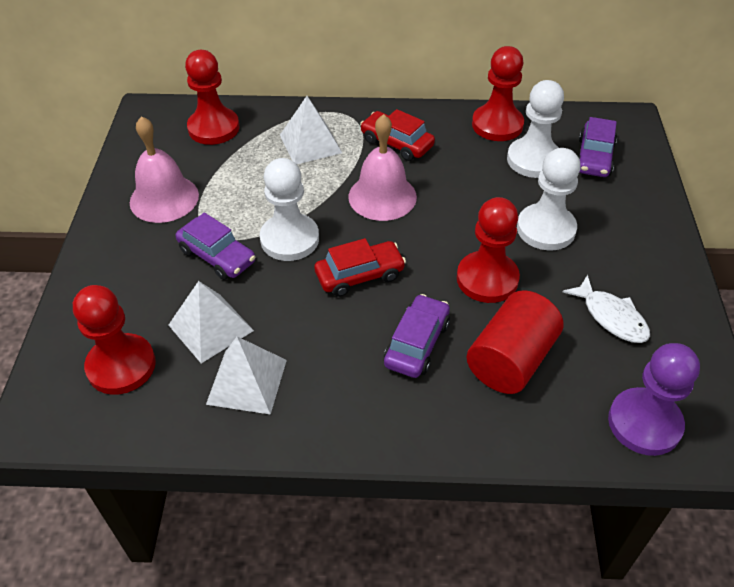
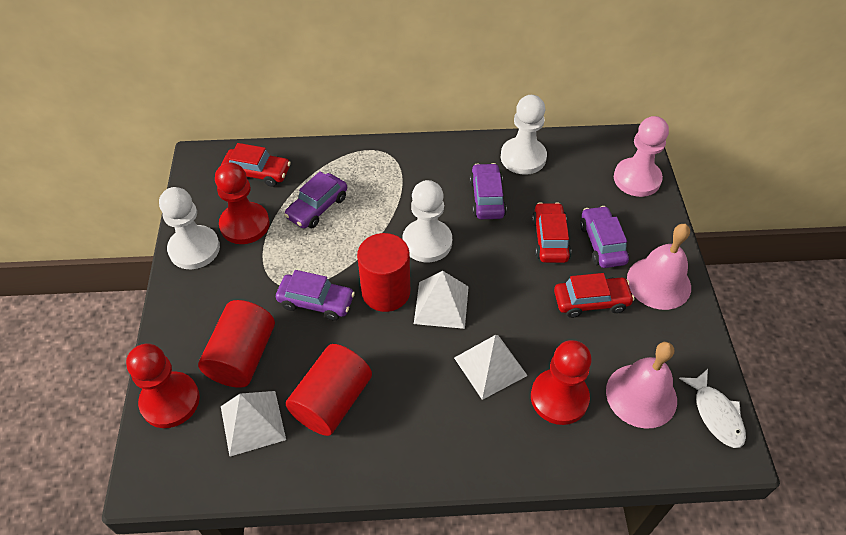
pink pawn: none = 0 -> [614,116,669,197] = 1
purple car: [176,213,255,280] [384,294,450,378] [578,117,617,177] = 3 -> [276,270,355,321] [284,172,347,229] [470,163,507,219] [580,206,629,268] = 4
purple pawn: [608,343,700,456] = 1 -> none = 0
red car: [314,238,406,297] [360,109,435,161] = 2 -> [221,143,291,187] [532,202,571,263] [554,273,635,318] = 3
red cylinder: [467,290,563,394] = 1 -> [198,300,275,388] [286,344,372,436] [357,233,410,312] = 3
red pawn: [73,285,156,395] [185,50,240,145] [457,197,520,303] [472,46,524,141] = 4 -> [126,344,200,428] [215,162,270,244] [531,340,592,425] = 3

